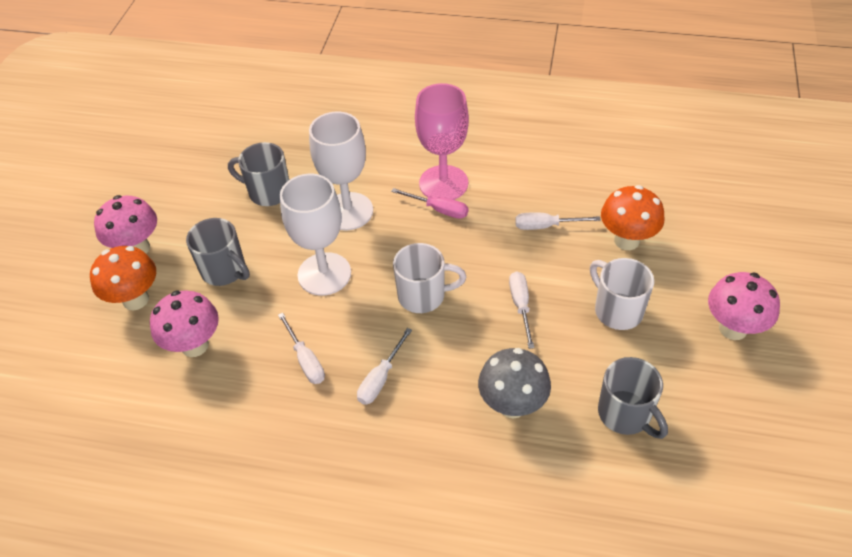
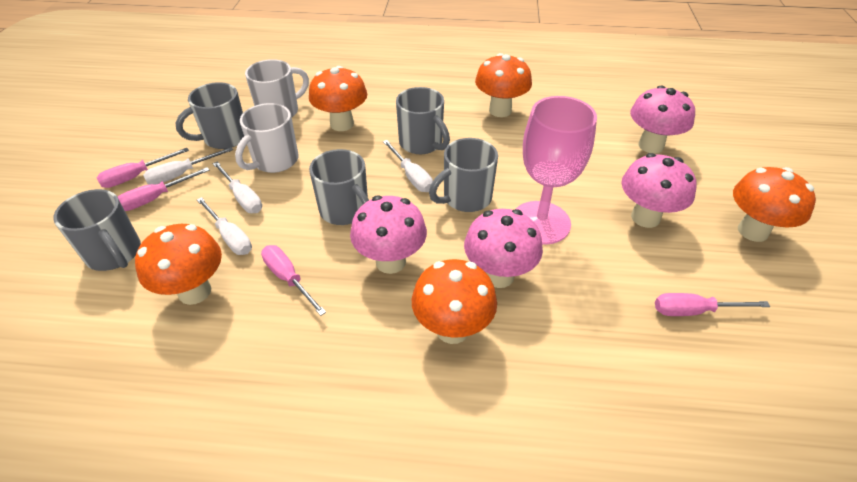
grey mug: [186,218,250,286] [228,142,289,206] [598,357,668,439] = 3 -> [53,189,141,271] [176,82,244,149] [309,149,369,225] [396,87,450,154] [429,138,498,212] = 5
grey mushroom: [478,348,551,418] = 1 -> none = 0
orange mushroom: [90,246,156,310] [601,185,664,250] = 2 -> [135,224,222,305] [309,66,367,131] [412,259,497,344] [475,53,532,117] [733,167,816,242] = 5
pink mushroom: [94,195,157,254] [150,291,219,357] [708,272,780,340] = 3 -> [350,195,427,274] [464,209,543,288] [622,153,696,228] [630,85,695,154] = 4
pink screwdriver: [391,188,468,219] = 1 -> [97,148,189,188] [118,167,210,211] [261,245,326,316] [655,293,770,316] = 4
white goblet: [280,174,351,296] [309,112,373,230] = 2 -> none = 0

